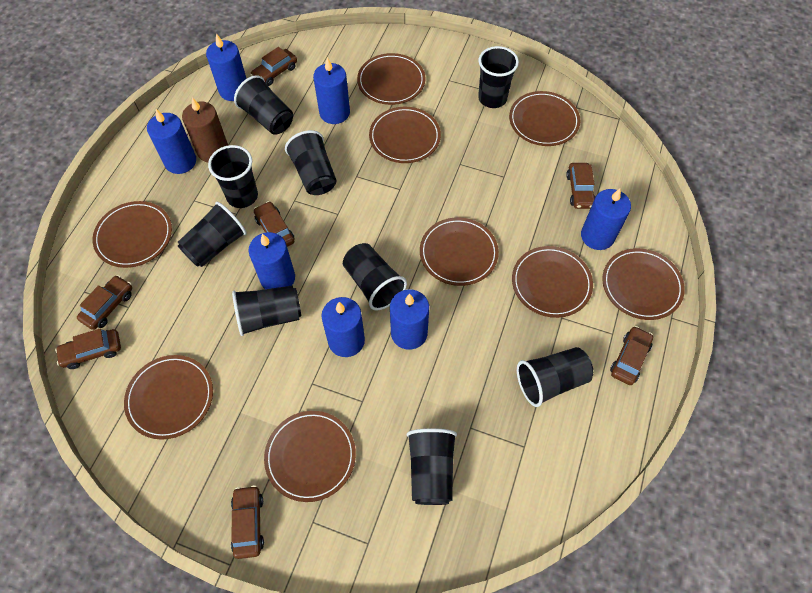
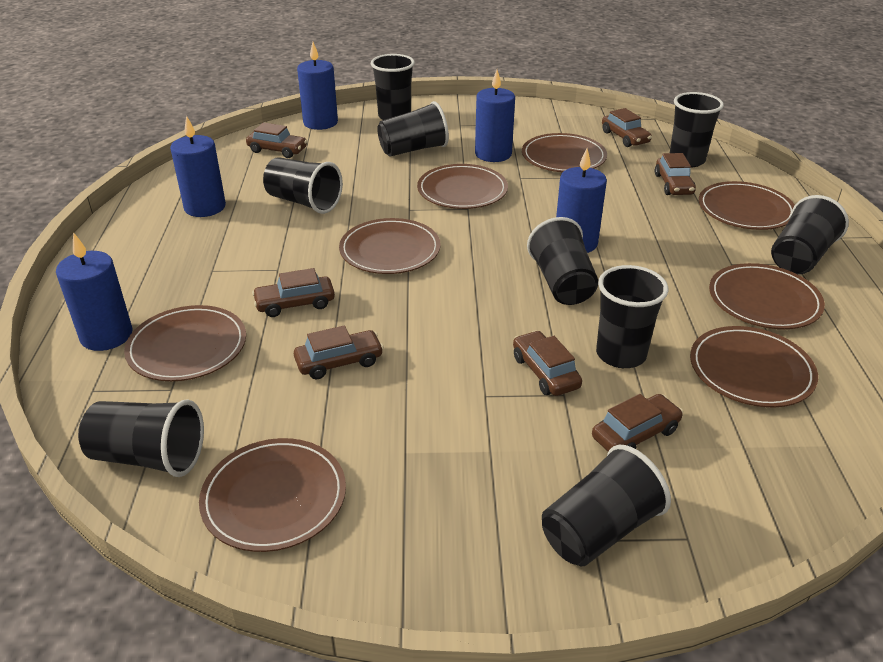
blue candle: [147,109,196,174] [206,33,247,101] [249,232,295,289] [313,57,350,124] [322,297,365,357] [390,289,429,350] [581,189,631,250] = 7 -> [56,232,133,351] [170,115,226,217] [297,42,338,130] [475,70,515,162] [556,149,607,253] = 5
brown candle: [182,97,228,162] = 1 -> none = 0
brown plate: [93,201,172,268] [124,355,213,440] [264,411,356,502] [357,53,426,105] [369,107,441,163] [420,217,499,286] [509,91,580,146] [512,246,593,318] [602,248,685,320] = 9 -> [124,305,246,381] [199,438,346,552] [339,218,441,274] [417,164,508,209] [522,133,607,172] [690,326,818,407] [699,181,795,230] [709,263,825,329] = 8

